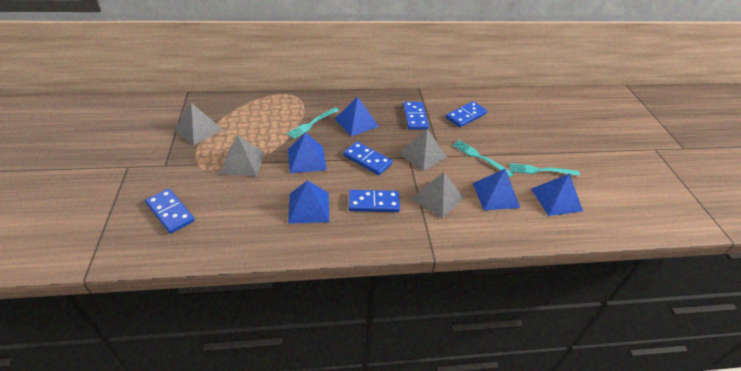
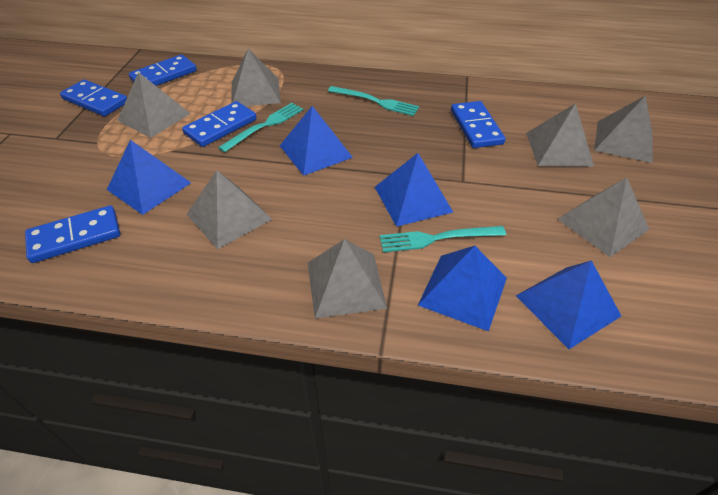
grey pyramid: [174,103,223,145] [220,135,265,177] [399,129,447,172] [412,172,464,219] = 4 -> [117,72,191,138] [187,170,272,249] [231,49,281,106] [308,239,387,318] [526,103,594,167] [558,177,649,257] [594,96,652,163] = 7

